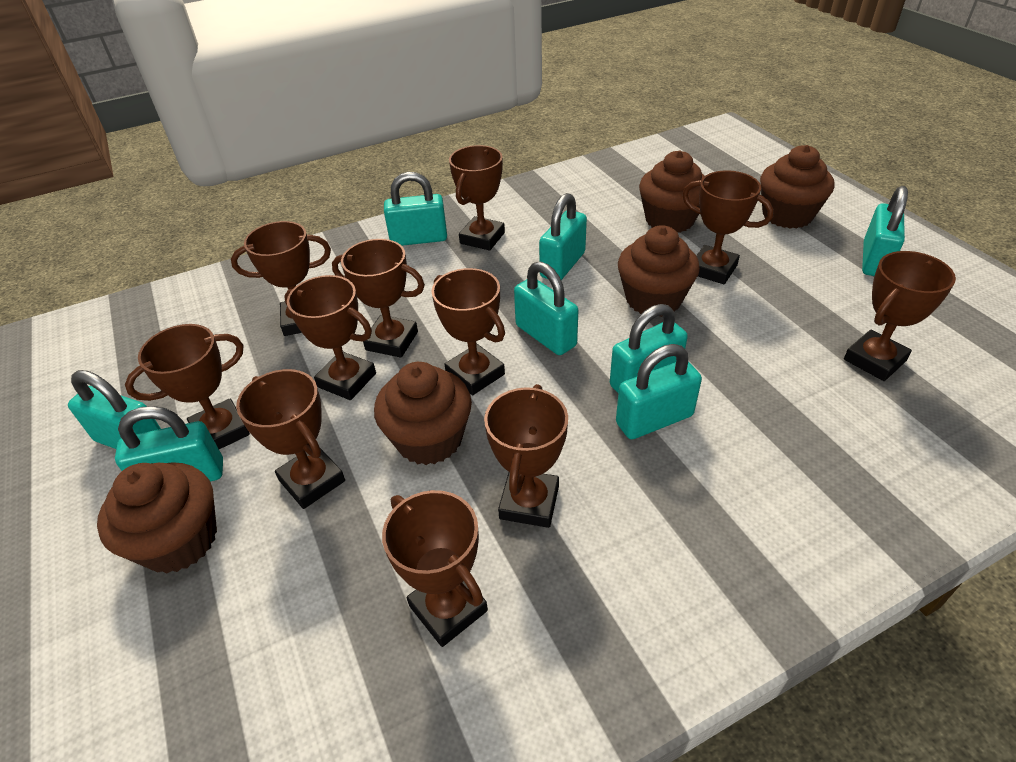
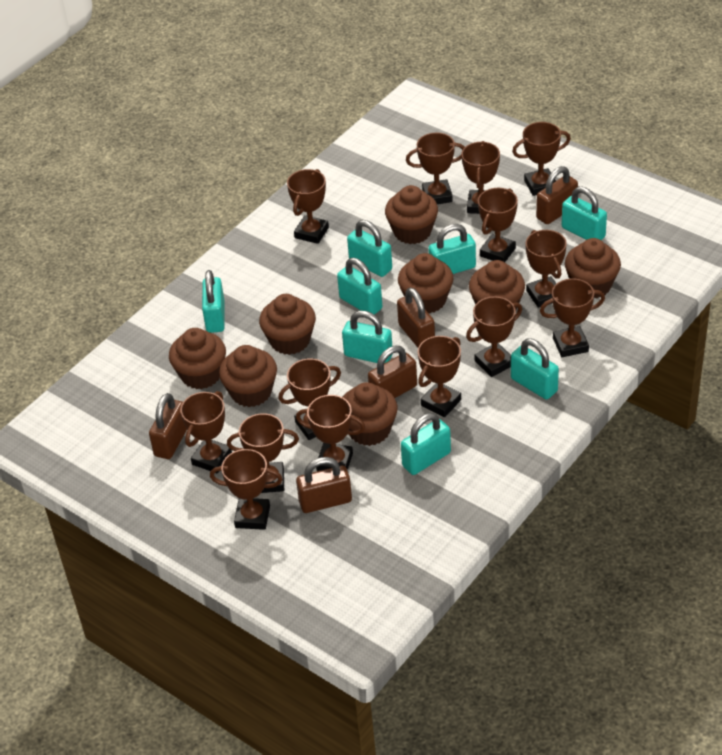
brown cupcake: [97,462,217,573] [374,362,472,465] [618,225,700,317] [639,151,704,233] [760,145,834,229] = 5 -> [169,328,226,389] [219,345,277,407] [259,294,316,355] [343,382,398,446] [385,185,438,244] [398,253,453,314] [469,260,525,310] [565,238,621,298] = 8
brown padlock: none = 0 -> [149,393,187,459] [296,457,352,513] [368,346,417,398] [397,288,435,348] [536,166,578,224] = 5
brown trophy: [125,324,250,449] [231,221,331,336] [236,369,345,509] [284,275,376,400] [332,239,425,358] [382,490,488,647] [432,268,505,395] [449,145,505,251] [484,384,568,528] [682,170,774,284] [844,251,956,381] = 11 -> [180,391,232,473] [210,449,283,530] [227,413,299,493] [278,358,341,440] [287,169,329,244] [296,395,366,471] [406,133,465,204] [418,336,461,417] [462,141,500,214] [466,296,522,377] [478,188,518,262] [512,122,571,196] [525,230,567,308] [540,278,605,357] = 14

